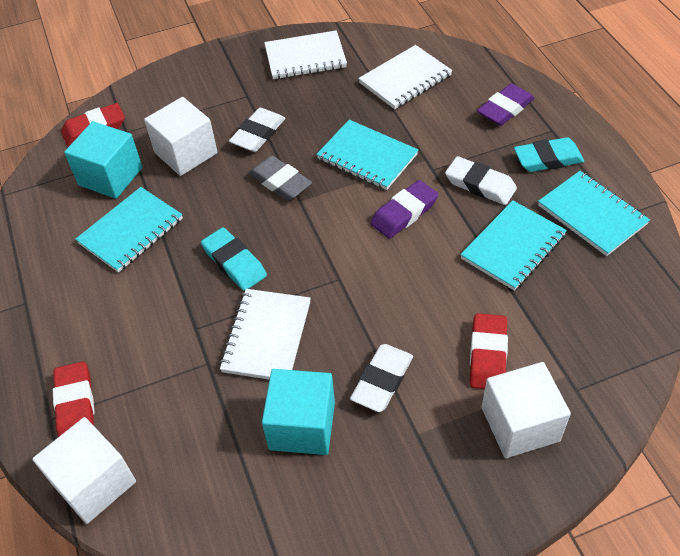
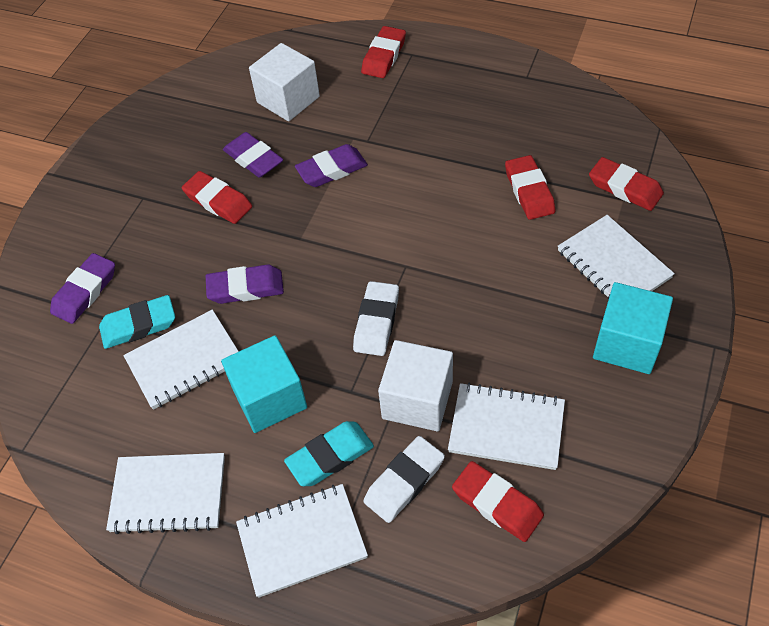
grey eraser: [249,155,312,201] = 1 -> none = 0
purple eraser: [371,180,438,239] [477,84,535,126] = 2 -> [50,253,115,324] [206,264,284,304] [223,132,283,178] [295,144,368,187] = 4
red eraser: [53,362,94,437] [61,103,125,146] [470,313,508,389] = 3 -> [182,171,252,224] [361,26,406,78] [452,461,544,542] [505,155,556,220] [589,157,664,211] = 5
turquoise notebook: [75,187,183,273] [316,120,418,190] [460,200,567,291] [538,171,650,256] = 4 -> none = 0
white cube: [32,417,136,524] [144,97,217,176] [482,362,571,458] = 3 -> [249,43,320,121] [378,340,453,431] = 2
white eraser: [229,108,285,152] [350,344,413,412] [445,156,517,205] = 3 -> [353,281,399,356] [364,436,445,523] = 2
white notebook: [220,289,311,380] [264,30,347,79] [358,45,453,109] = 3 -> [106,453,225,534] [123,310,239,410] [236,484,368,598] [448,383,565,470] [558,215,675,300] = 5

